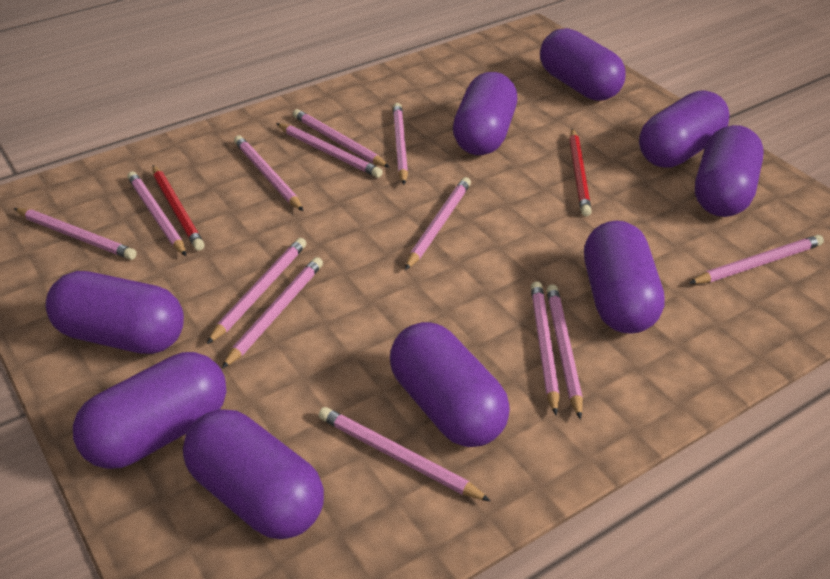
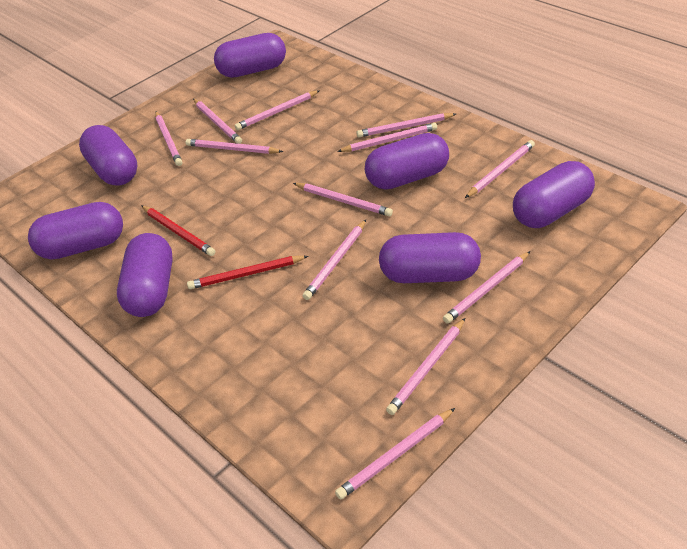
pink pencil: [14,208,137,260] [127,171,186,256] [207,238,306,344] [222,257,323,369] [234,136,303,211] [276,123,383,178] [293,109,390,168] [319,407,491,501] [393,103,408,185] [405,177,471,270] [531,281,560,415] [546,284,583,420] [689,235,824,284] = 13 -> [155,112,183,166] [186,139,283,154] [193,99,242,144] [235,90,320,130] [293,183,393,216] [303,220,366,300] [335,408,455,500] [337,123,437,152] [356,113,456,138] [386,318,465,415] [443,251,531,324] [465,140,535,198] = 12
purple capsule: [46,271,184,354] [73,352,227,469] [183,409,324,539] [390,322,510,447] [453,72,517,155] [540,28,626,101] [584,220,665,334] [639,90,730,168] [695,125,764,217] = 9 -> [28,202,123,260] [79,125,137,185] [117,233,173,317] [214,33,286,78] [365,133,449,190] [379,232,481,283] [513,161,595,228] = 7

